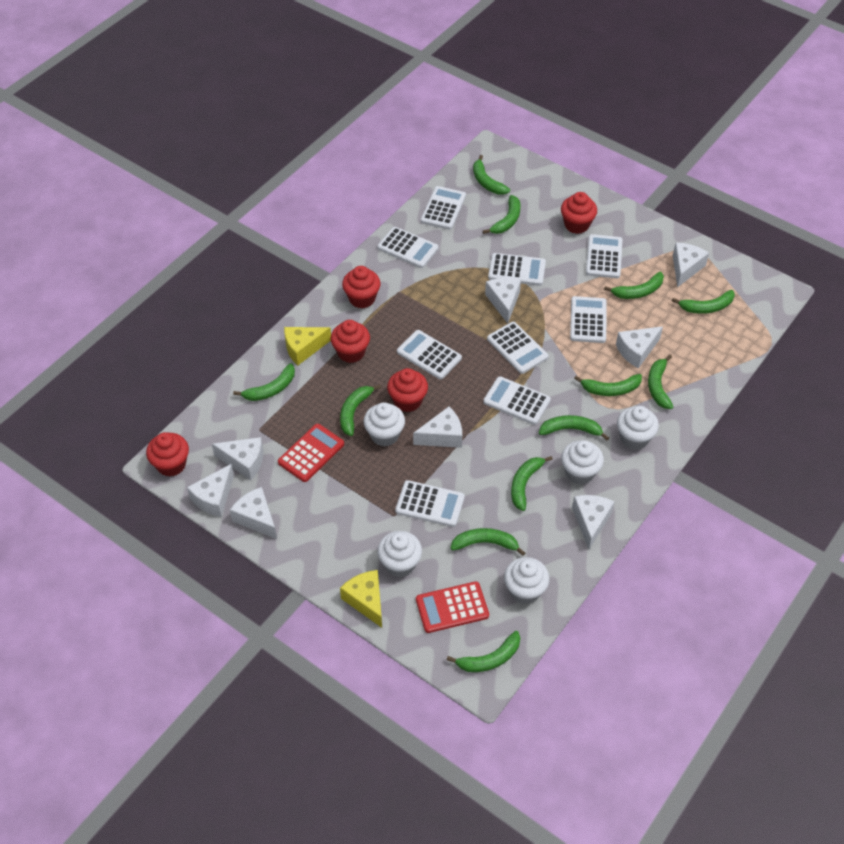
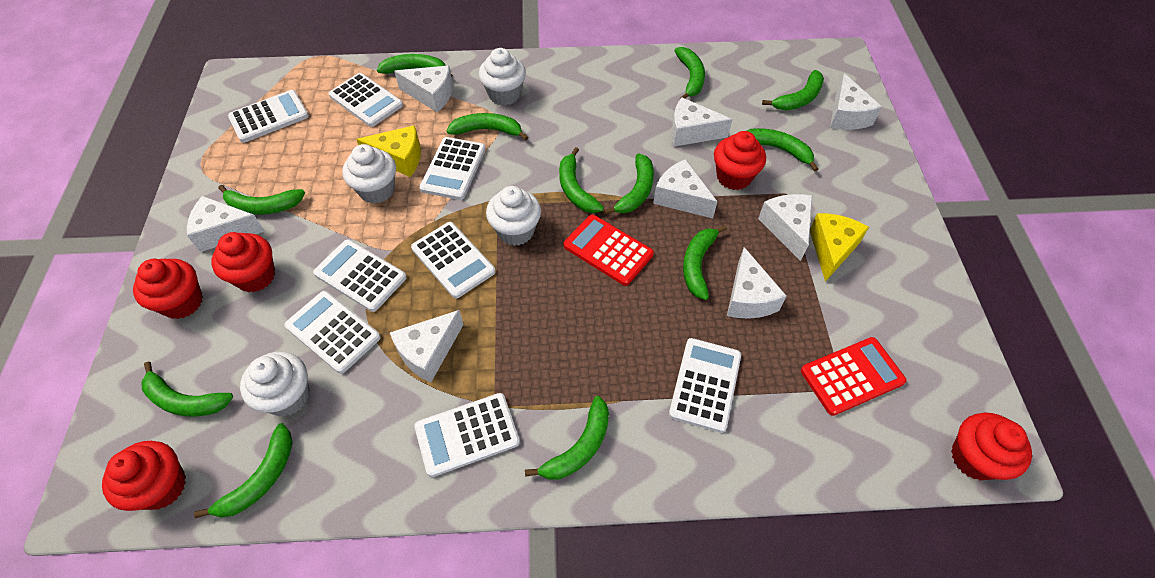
white calculator: [377,227,439,268] [395,480,465,527] [397,330,462,379] [421,186,466,230] [483,376,551,425] [487,322,549,374] [488,253,546,286] [570,296,607,343] [586,234,623,278] = 9 -> [228,90,309,143] [284,291,381,374] [313,239,407,312] [329,73,403,127] [411,222,495,299] [414,393,520,477] [419,137,486,200] [669,338,741,433] = 8
white cupcake: [363,402,405,447] [377,531,422,577] [504,557,550,604] [561,440,604,485] [617,406,659,450] = 5 -> [240,352,309,417] [342,144,396,204] [479,48,526,106] [486,186,541,246] = 4

